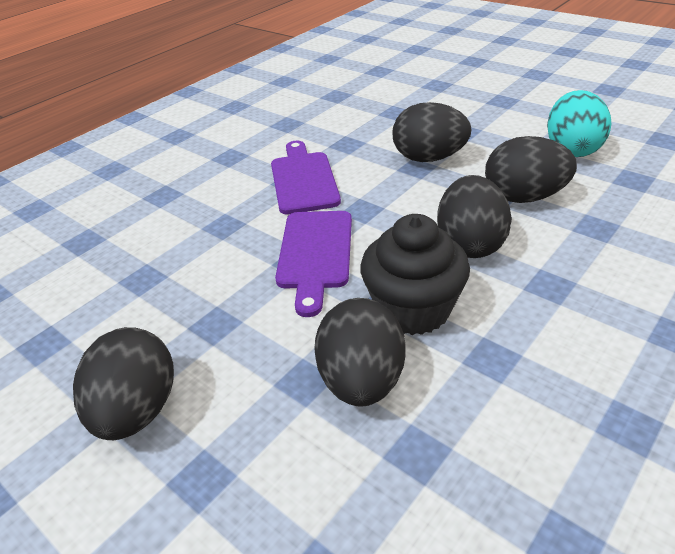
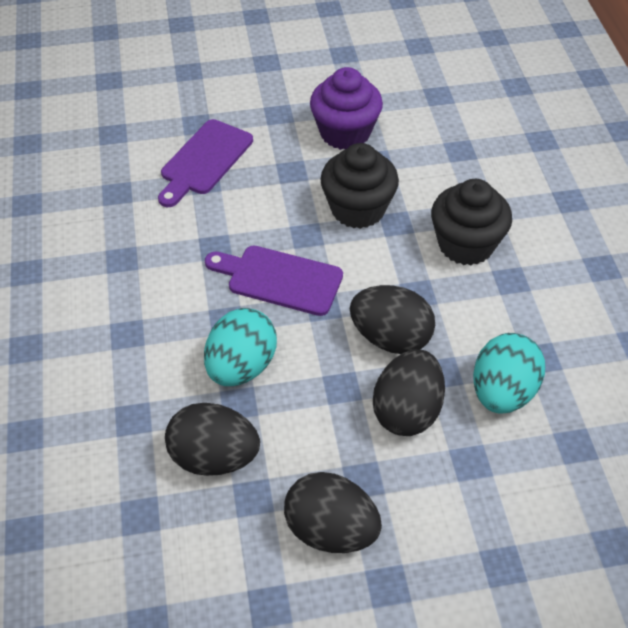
black cupcake: [360,214,470,335] = 1 -> [320,143,399,229] [431,179,512,265] = 2
black egg: [73,327,174,440] [314,298,406,407] [393,102,472,162] [437,175,512,258] [485,136,577,203] = 5 -> [165,403,260,476] [284,472,382,553] [350,285,435,354] [373,349,445,436] = 4
purple cupcake: none = 0 -> [310,67,383,150] = 1
turquoise egg: [547,90,611,157] = 1 -> [204,308,277,386] [473,333,545,414] = 2

